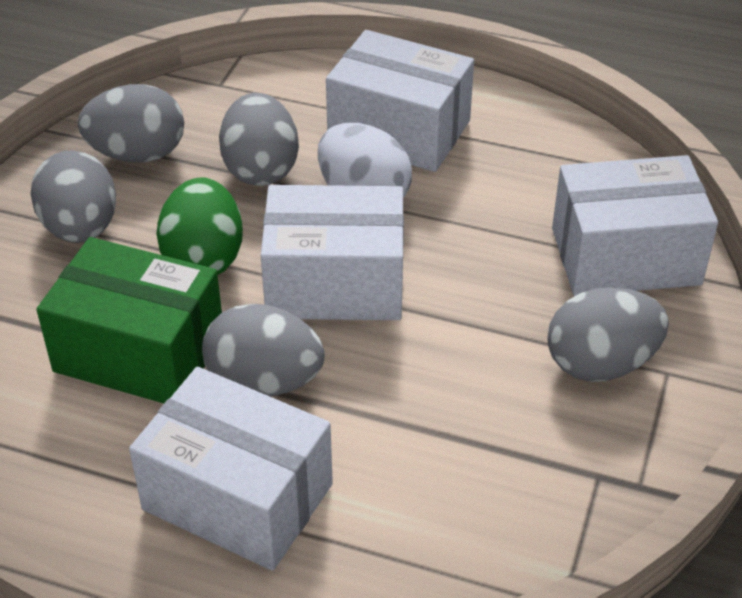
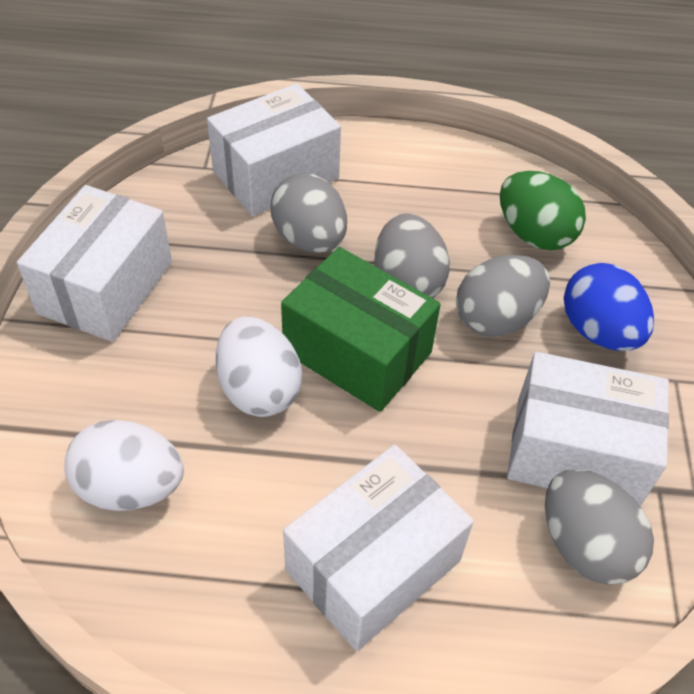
blue egg: none = 0 -> [564,263,654,351] = 1
grey egg: [31,150,116,243] [78,84,184,163] [202,304,325,397] [219,93,299,186] [547,287,669,382] = 5 -> [270,173,347,253] [375,213,450,298] [456,255,550,337] [545,469,654,585] = 4
white egg: [318,123,412,198] = 1 -> [64,420,184,511] [216,316,302,417] = 2

